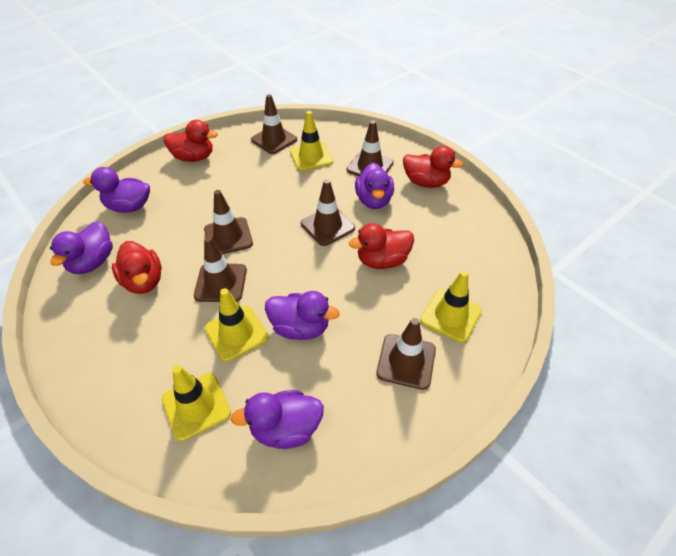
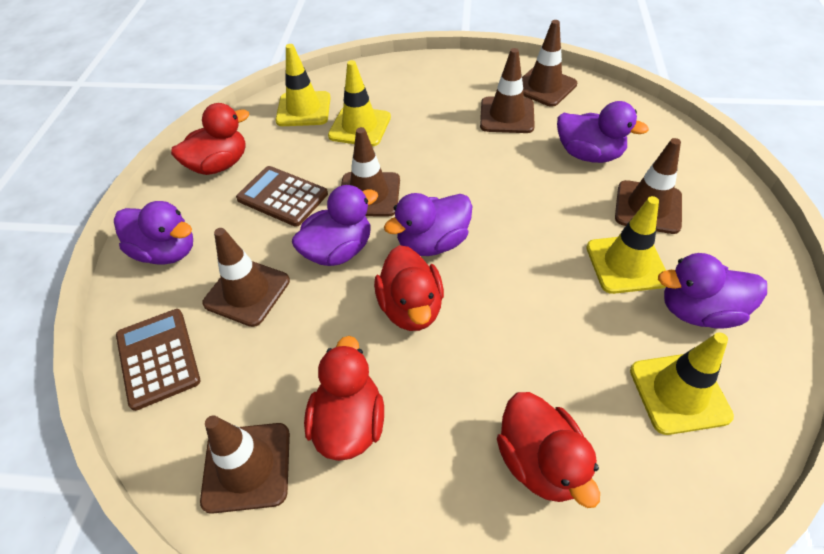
brown calculator: none = 0 -> [116,309,200,411] [236,166,328,227] = 2

